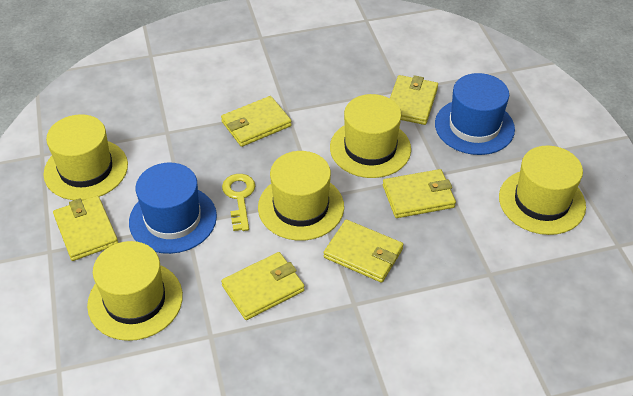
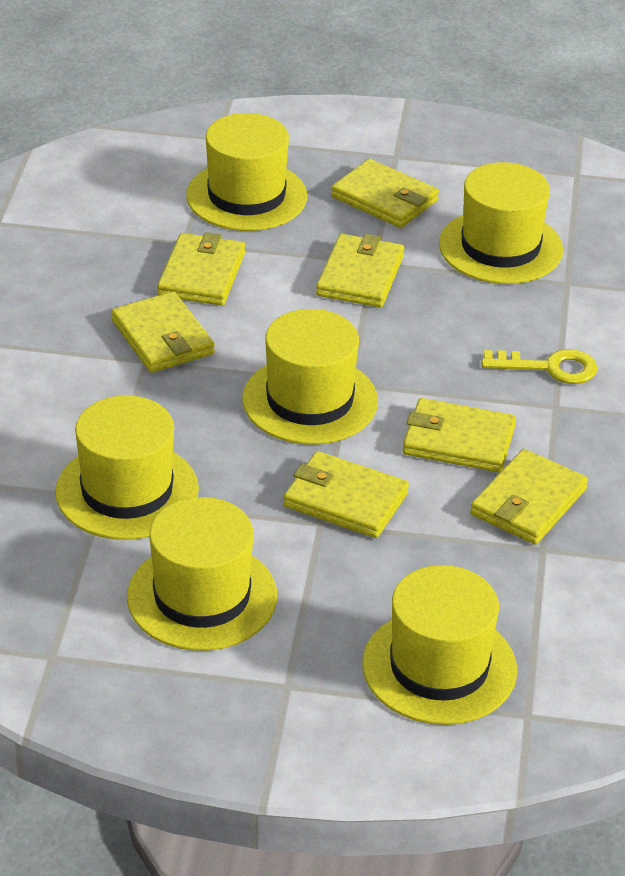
blue hat: [129,162,217,254] [435,73,515,155] = 2 -> none = 0
yellow hat: [44,114,128,200] [87,241,183,341] [258,151,344,241] [330,94,411,178] [499,146,586,235] = 5 -> [55,395,199,540] [127,497,277,651] [186,113,307,231] [242,309,378,444] [362,565,517,725] [439,162,563,284] = 6
yellow wallet: [53,196,118,261] [221,96,292,147] [221,252,305,320] [324,220,403,283] [383,169,456,218] [390,75,438,125] = 6 -> [111,291,215,373] [157,232,245,306] [283,451,409,538] [316,234,404,307] [331,159,439,228] [402,398,516,472] [470,449,588,545] = 7

